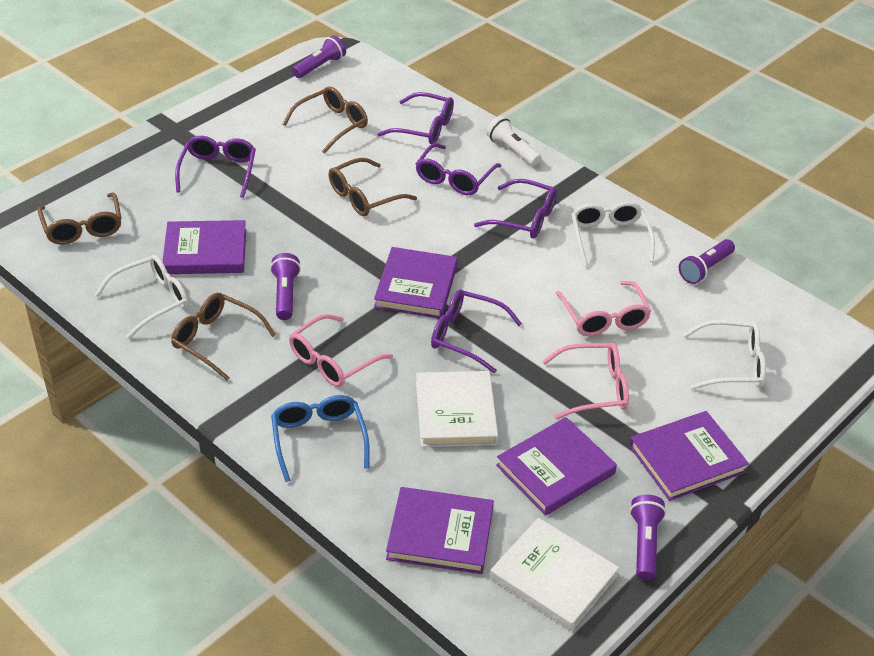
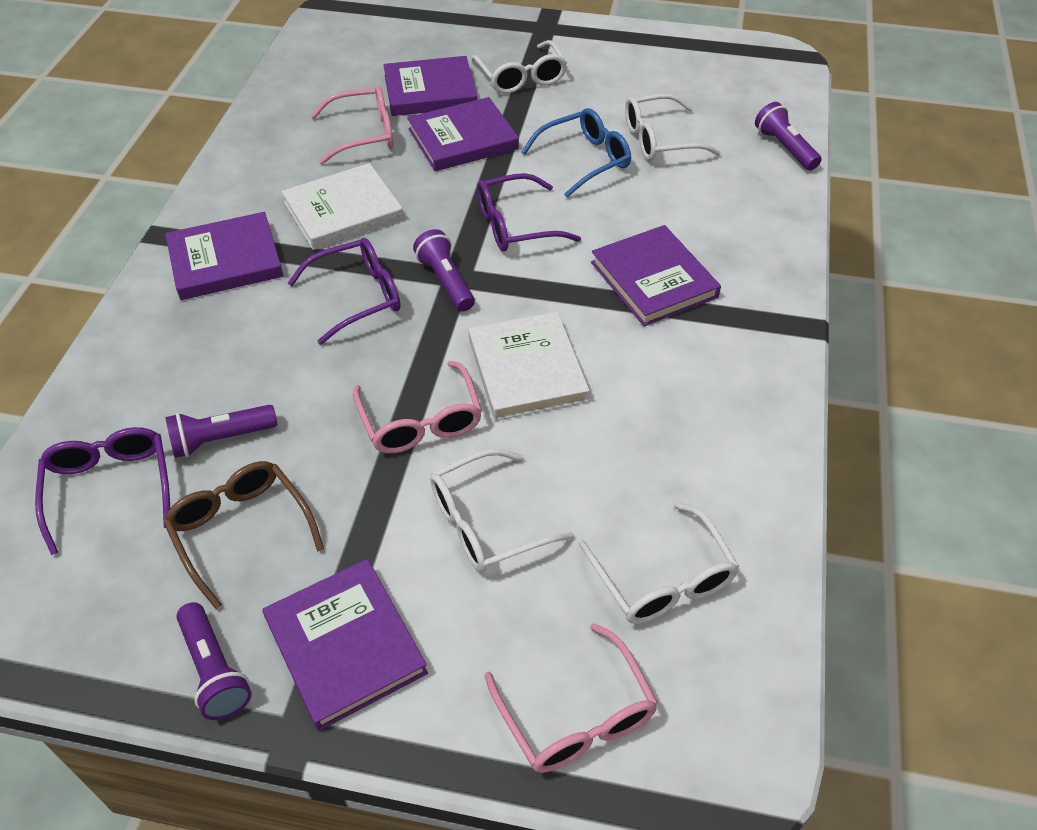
brown glasses: [38,193,121,245] [171,293,276,381] [282,86,368,154] [328,158,417,216] = 4 -> [163,461,324,609] = 1
purple glasses: [175,136,256,198] [377,92,454,144] [415,143,501,195] [431,289,522,373] [474,179,557,239] = 5 -> [35,427,170,555] [288,238,401,345] [477,173,581,251] = 3
white flashlight: [486,116,541,166] = 1 -> none = 0
white glasses: [94,255,188,339] [571,201,655,267] [683,320,766,390] = 3 -> [430,449,574,572] [471,40,567,94] [578,502,739,624] [625,94,721,161] = 4

